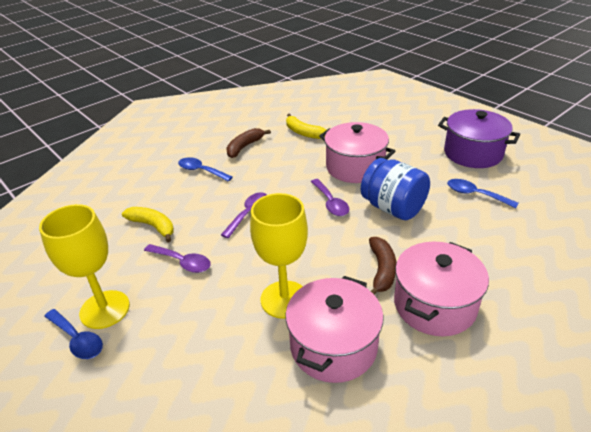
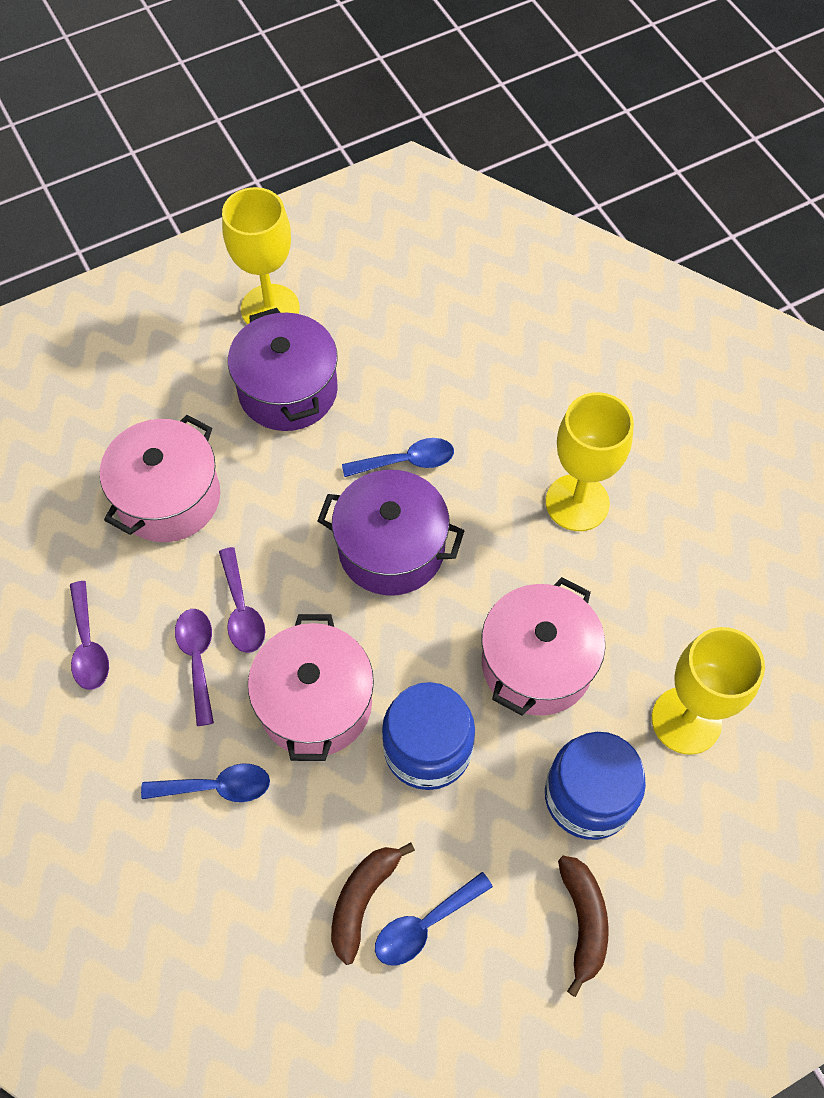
blue jar: [361,158,430,220] = 1 -> [382,682,475,790] [545,732,646,840] = 2
purple pot: [438,109,520,168] = 1 -> [228,308,338,431] [318,470,464,595] = 2
yellow banana: [122,207,174,243] [286,114,326,139] = 2 -> none = 0
yellow goblet: [39,204,130,329] [250,193,308,319] = 2 -> [222,187,299,324] [545,392,634,531] [652,627,765,755] = 3

